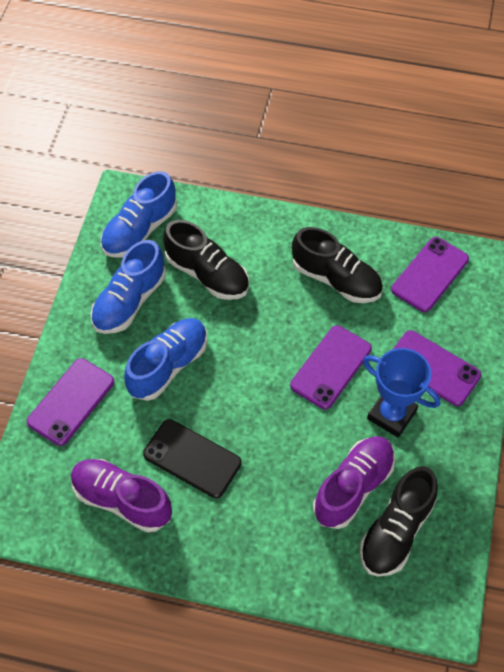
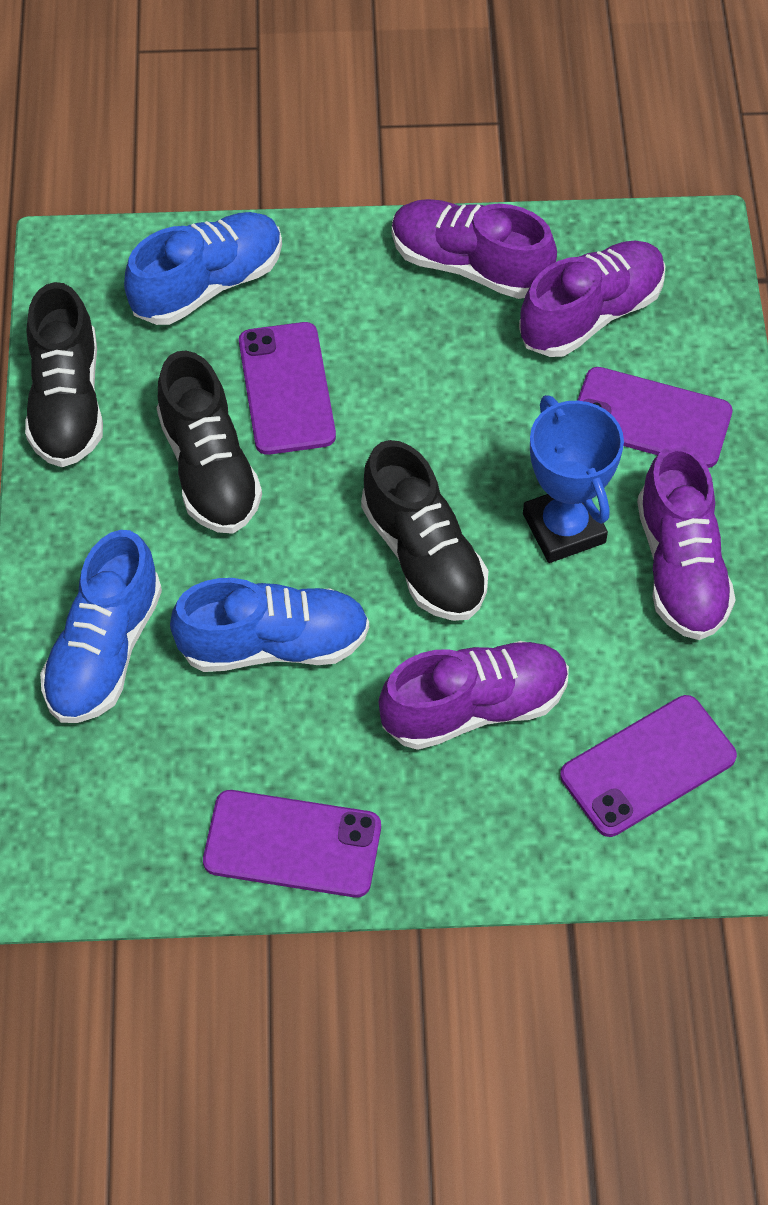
black phone: [143,419,242,498] = 1 -> none = 0
purple shoe: [71,459,172,533] [313,437,395,529] = 2 -> [379,641,569,750] [392,199,557,299] [519,241,666,357] [637,444,736,640] = 4

